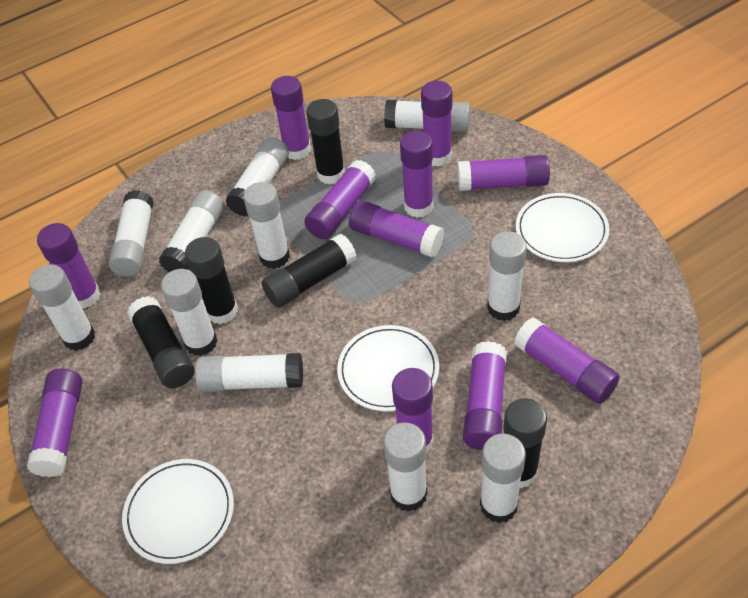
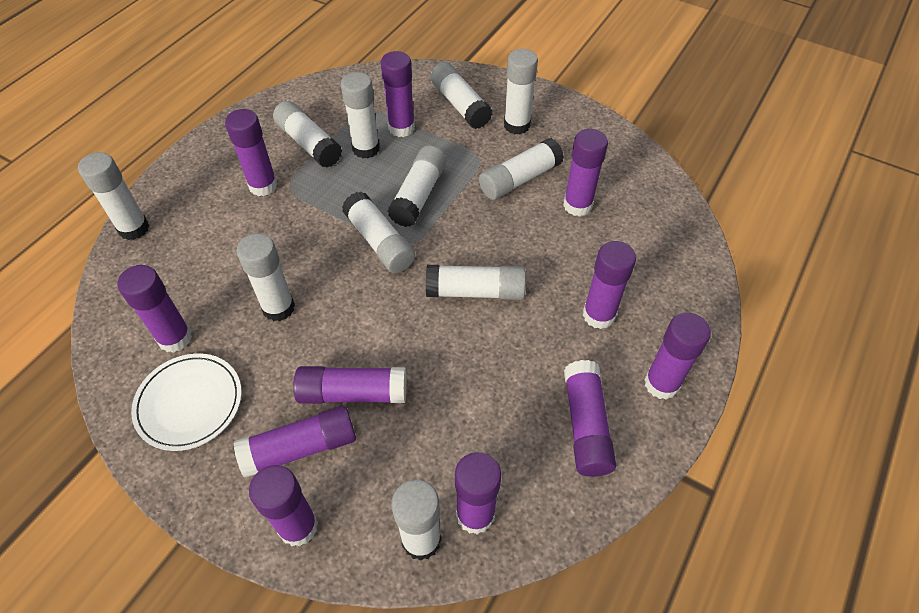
black glue stick: [127,296,194,388] [185,237,238,324] [262,234,357,307] [306,99,345,184] [503,398,547,489] = 5 -> none = 0
white plate: [122,459,234,564] [337,325,439,411] [516,193,610,262] = 3 -> [131,353,242,451] = 1

